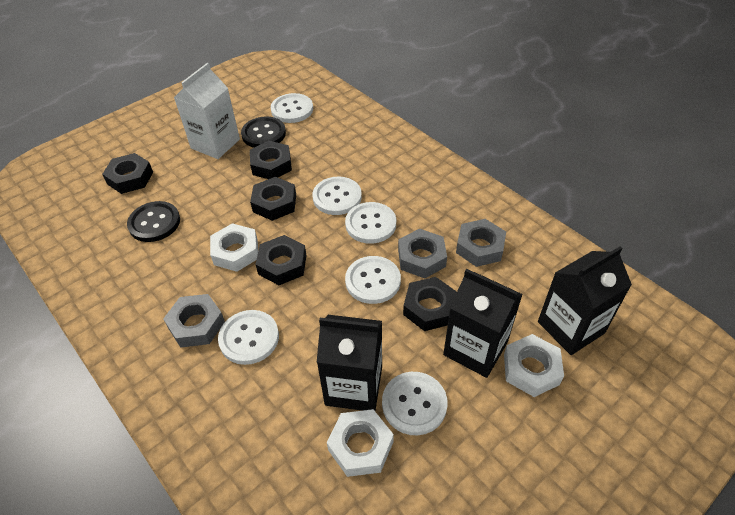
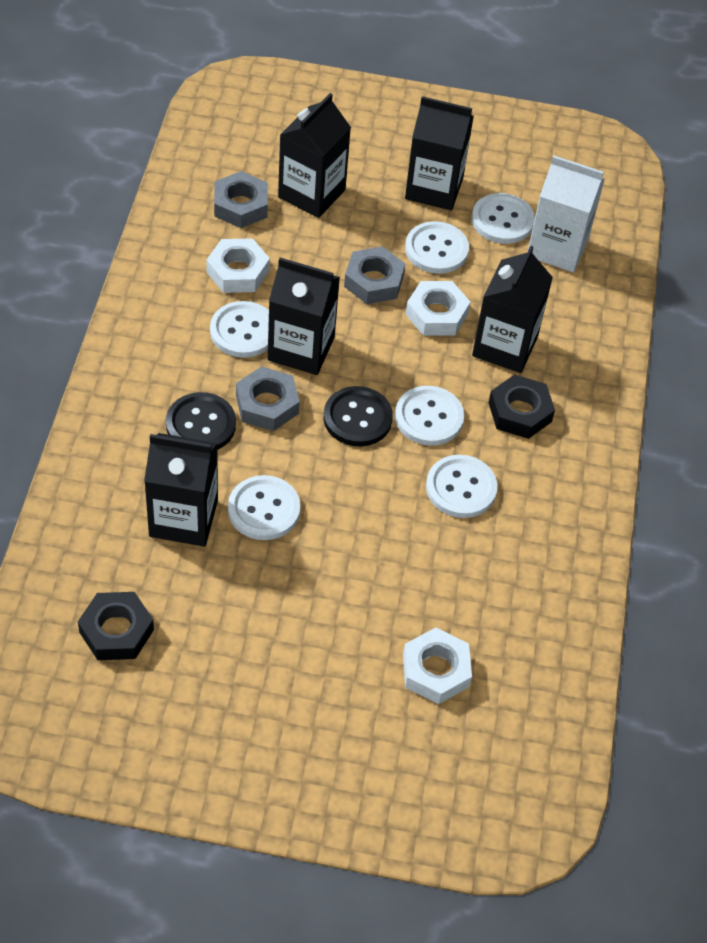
black carton: [317,315,382,411] [443,269,523,378] [538,246,632,355] = 3 -> [144,433,218,547] [268,258,340,375] [278,93,351,218] [405,96,474,210] [472,246,553,373] = 5
black nut: [102,153,153,194] [250,141,292,179] [250,177,296,221] [255,235,306,285] [403,277,457,331] = 5 -> [78,592,154,660] [489,375,555,439] = 2

